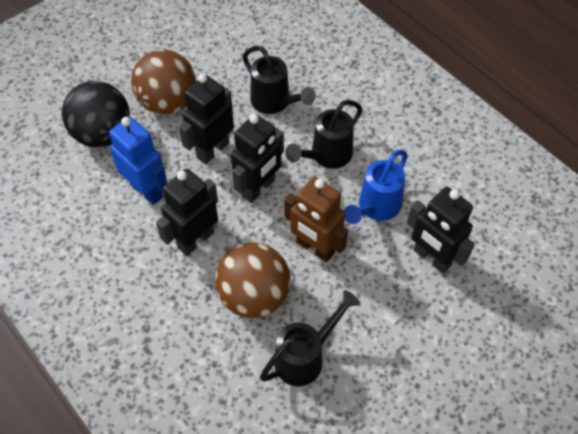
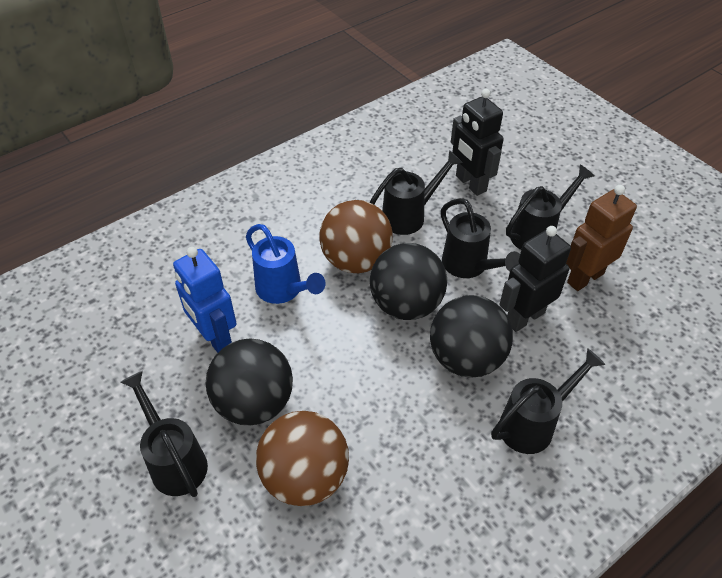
black ball: [62,81,130,147] = 1 -> [206,338,293,426] [370,243,447,320] [430,295,513,378] = 3
black robot: [156,169,218,256] [179,74,234,164] [231,114,284,203] [407,187,475,273] = 4 -> [451,89,504,196] [499,226,571,332] = 2
black watering can: [243,46,316,114] [260,290,360,386] [285,100,362,169] = 3 -> [120,371,208,497] [370,150,463,235] [441,198,520,278] [491,348,605,454] [506,164,594,250] = 5

